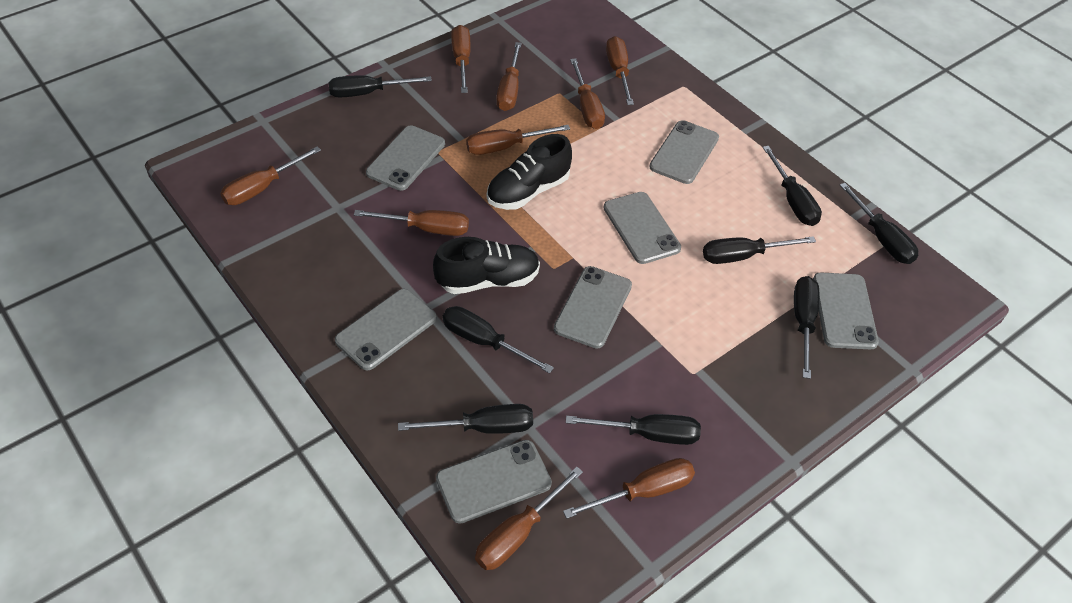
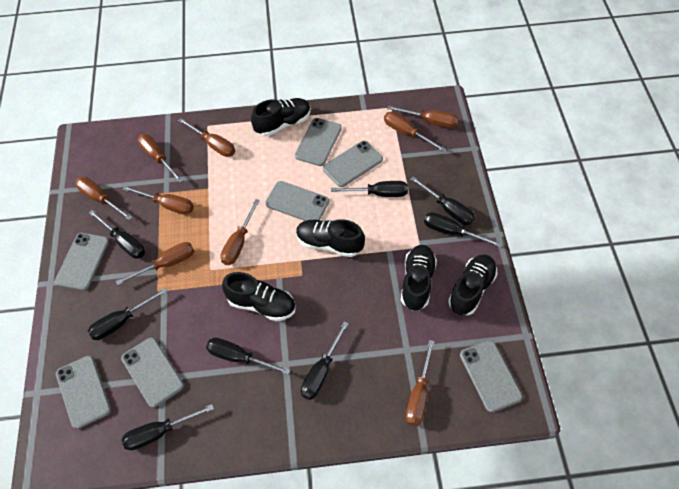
black shoe: [433,237,540,294] [487,134,572,210] = 2 -> [222,272,296,322] [251,98,311,136] [296,219,365,257] [401,245,437,311] [448,254,498,315] = 5

